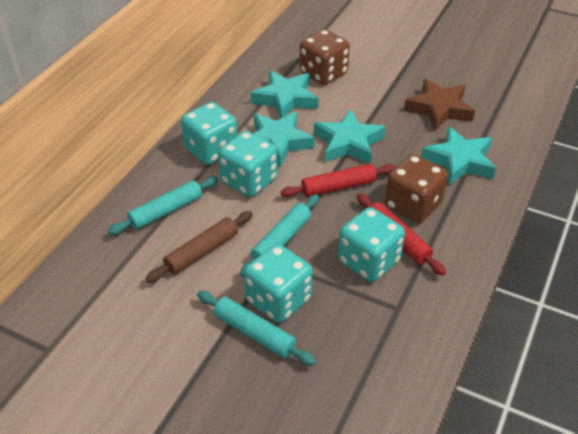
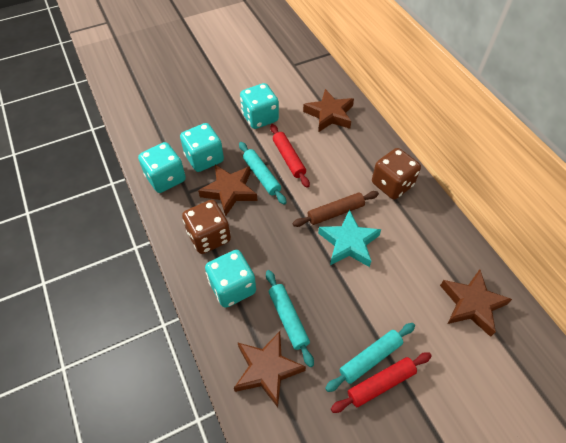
brown star: [404,79,475,131] = 1 -> [198,165,258,216] [234,331,306,407] [303,89,354,132] [440,269,512,337] = 4
turquoise star: [251,70,319,119] [253,112,315,167] [314,109,386,164] [421,126,496,186] = 4 -> [318,210,381,267] = 1

